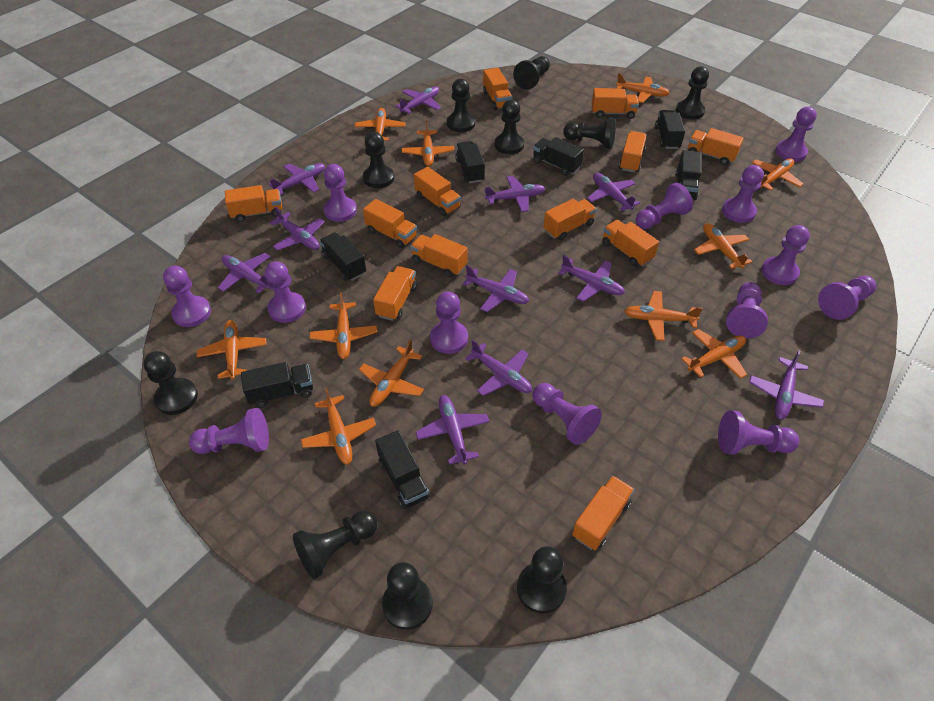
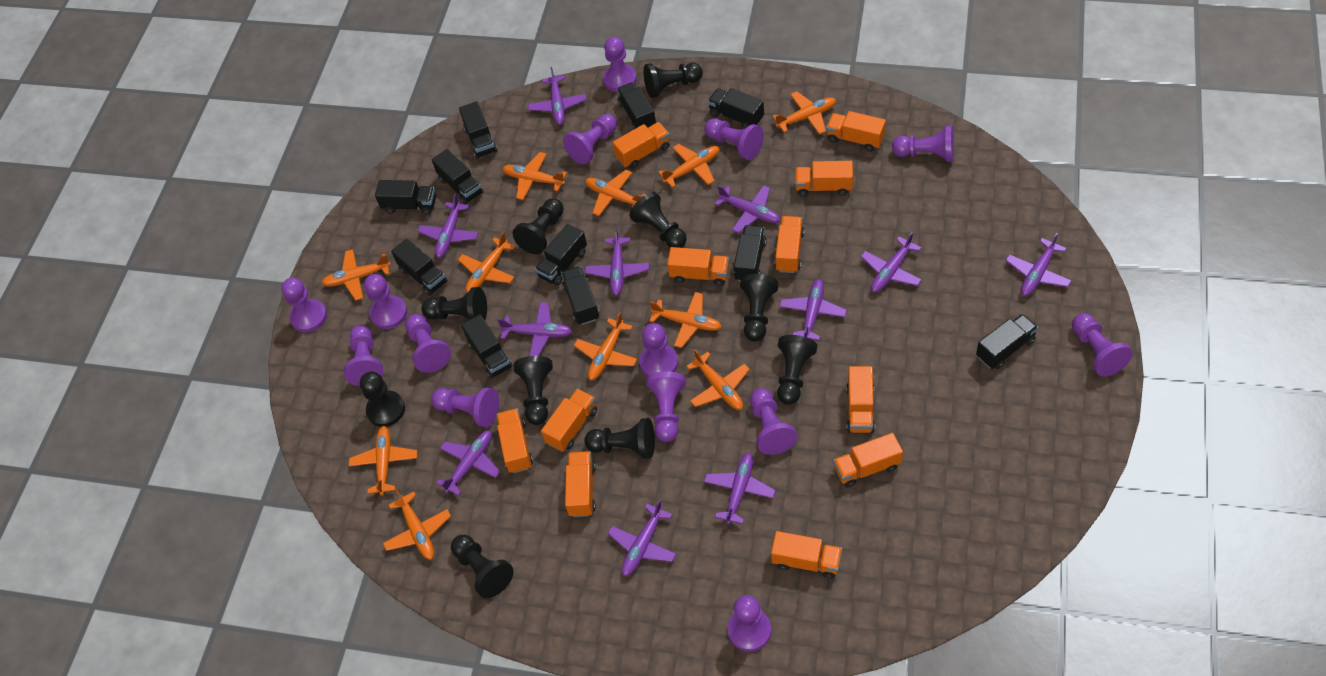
black truck: [241,362,313,408] [319,232,366,281] [375,430,430,509] [455,141,485,183] [533,137,584,176] [655,110,685,149] [675,150,701,200] = 7 -> [375,180,436,215] [391,239,448,296] [432,149,483,205] [459,101,497,159] [461,314,513,379] [535,224,587,286] [561,266,599,325] [617,82,656,130] [708,88,764,129] [734,225,767,282] [976,314,1038,369] = 11
orange truck: [225,185,282,222] [363,199,417,248] [373,266,417,321] [410,234,467,277] [414,167,461,216] [483,67,512,110] [543,199,597,241] [572,475,634,550] [592,88,639,119] [602,220,659,267] [619,131,646,172] [688,128,744,165] = 12 -> [496,408,533,473] [541,389,597,452] [565,451,596,517] [613,122,670,169] [667,247,729,286] [771,531,842,579] [775,216,805,273] [795,161,853,197] [826,111,886,152] [833,433,903,488] [846,366,875,433] = 11
purple pawn: [163,266,211,327] [189,408,269,454] [265,261,306,323] [324,164,357,222] [430,291,468,354] [532,383,602,445] [636,183,693,229] [718,410,799,455] [722,165,764,223] [726,282,768,338] [762,225,810,285] [775,107,817,162] [818,276,876,320] = 13 -> [281,278,327,332] [344,325,383,386] [364,274,407,329] [405,314,451,373] [431,387,499,427] [563,114,617,164] [603,37,637,92] [639,323,678,377] [646,371,686,442] [704,118,764,160] [728,595,771,652] [750,388,797,455] [892,125,954,162] [1072,313,1133,377] = 14

